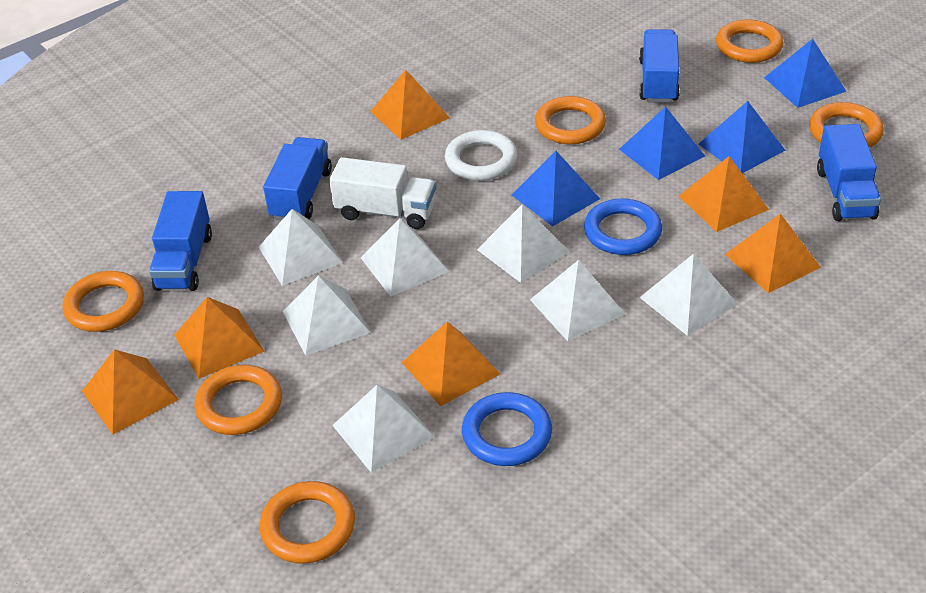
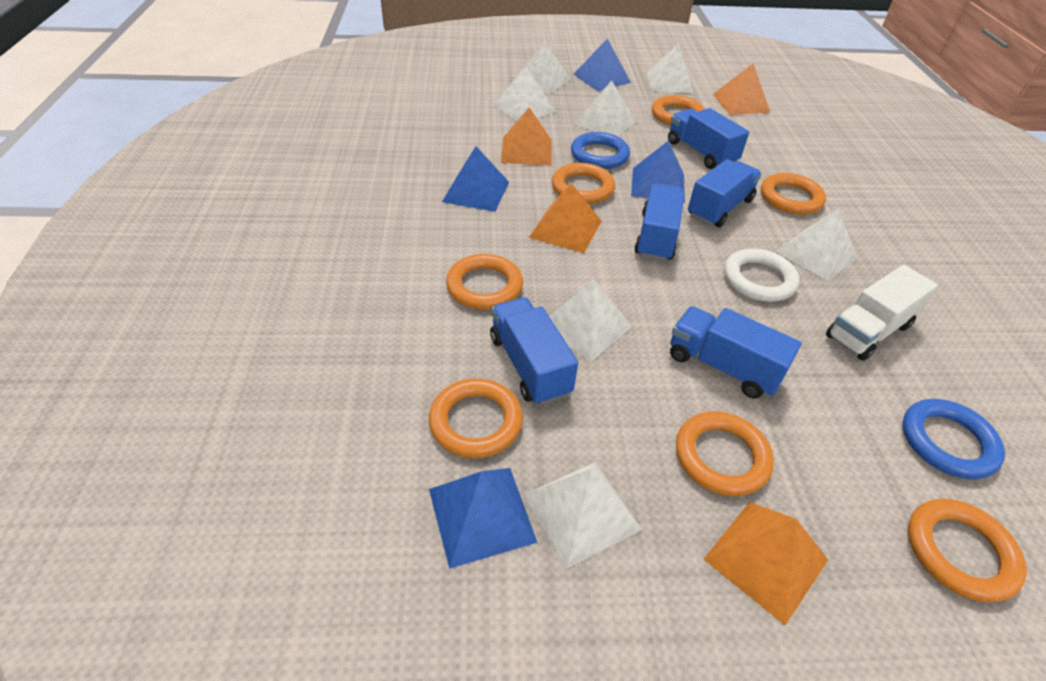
blue truck: [149,191,212,291] [263,137,332,220] [639,29,680,103] [817,124,881,221] = 4 -> [490,298,578,405] [634,183,685,261] [668,108,749,169] [670,306,802,399] [688,159,762,227] = 5
orange pyramid: [82,349,179,435] [174,297,265,379] [370,70,450,140] [402,321,500,406] [679,156,769,232] [725,213,821,293] = 6 -> [501,107,552,166] [529,183,602,253] [703,502,828,625] [713,63,770,115] = 4
orange ring: [63,271,144,332] [195,365,282,435] [260,481,355,564] [535,96,606,144] [716,19,784,63] [809,102,884,148] = 6 -> [429,378,523,458] [446,254,523,310] [552,163,615,204] [652,95,705,125] [676,411,774,496] [761,173,826,215] [908,499,1027,602] = 7

